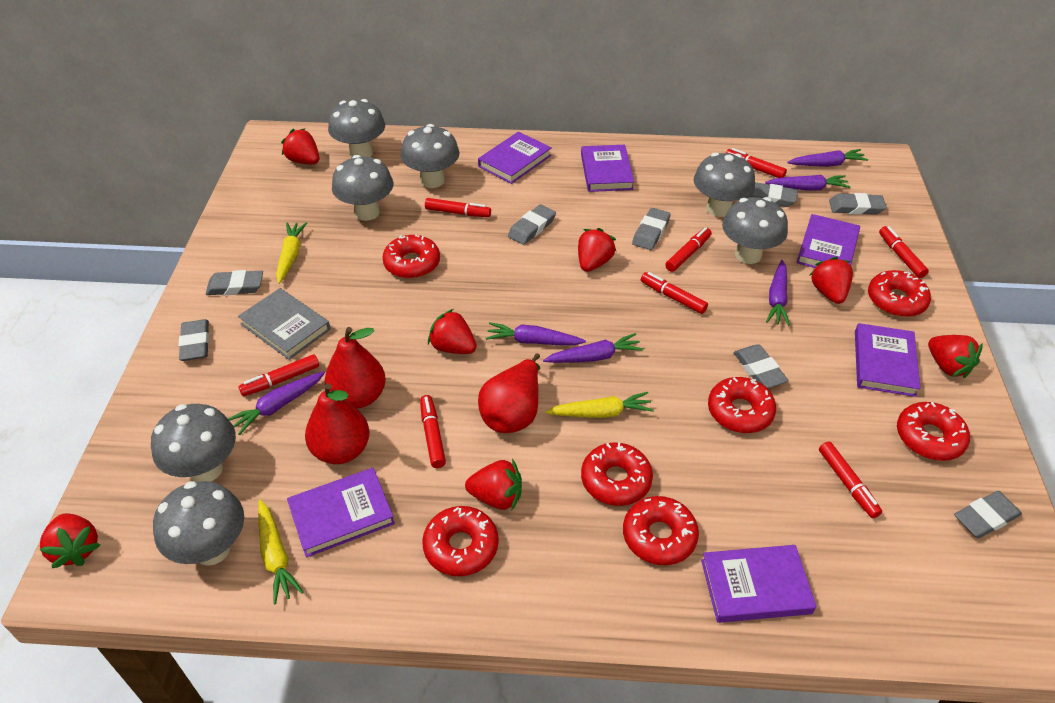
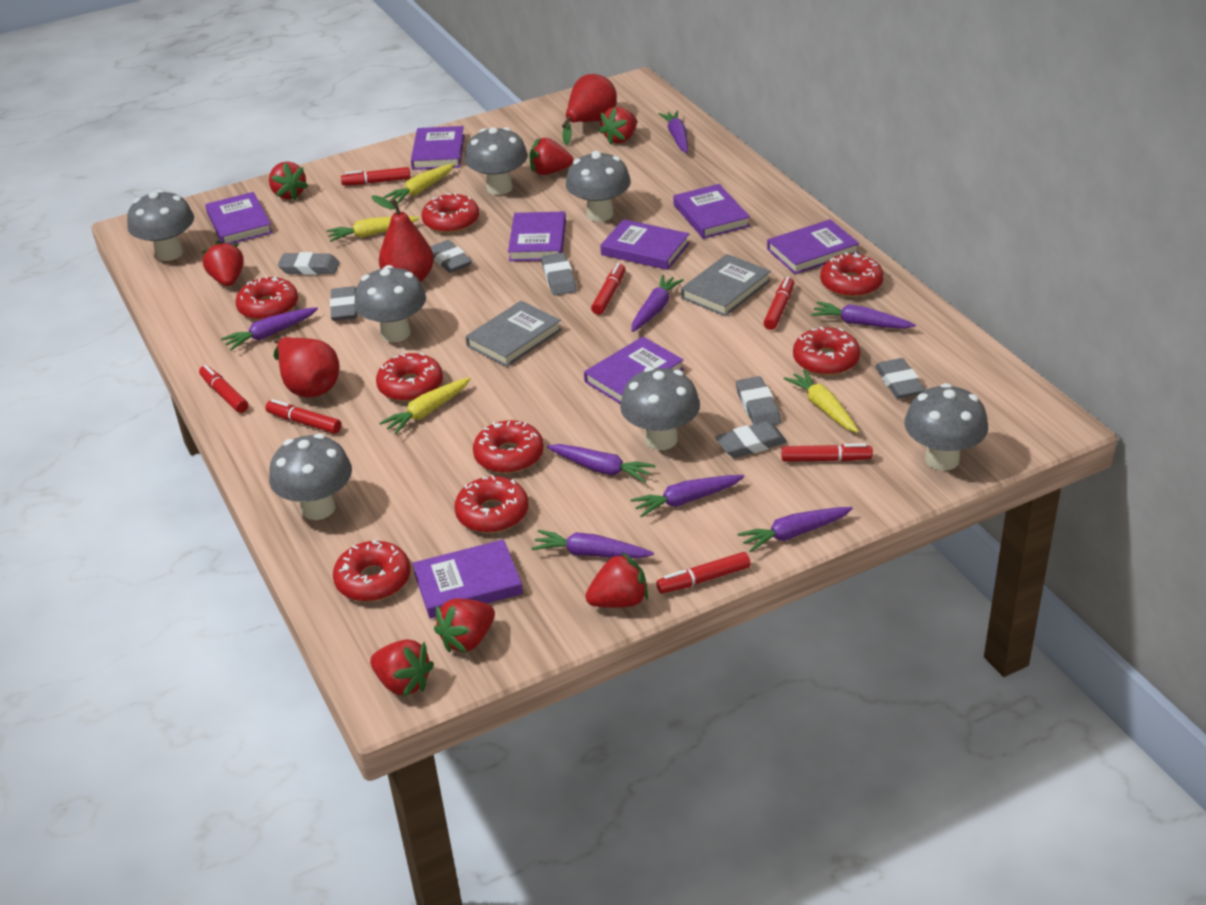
grey book: [238,288,331,360] = 1 -> [466,301,562,367] [681,254,771,316] = 2
grey eraser: [178,319,209,361] [206,270,263,295] [508,204,556,245] [632,208,671,250] [733,344,789,389] [746,182,798,207] [829,193,886,215] [954,491,1022,538] = 8 -> [278,252,340,275] [330,286,357,321] [430,240,472,273] [541,253,577,295] [715,421,787,458] [736,376,781,425] [875,358,925,399] = 7
purple book: [287,468,395,557] [478,132,552,184] [581,145,634,192] [701,545,817,623] [796,214,860,268] [855,323,921,397] = 6 -> [205,192,273,244] [411,126,465,170] [413,539,523,618] [508,212,566,261] [584,337,684,404] [600,219,689,270] [673,184,750,239] [767,219,859,274] = 8
purple carrot: [228,371,325,435] [486,322,586,345] [543,333,643,363] [765,175,851,191] [766,260,790,326] [787,149,868,167] = 6 -> [221,307,318,350] [531,530,654,558] [547,444,656,483] [630,475,744,517] [631,275,684,332] [659,110,688,153] [737,507,853,552] [811,301,916,329] = 8
red donut: [382,235,440,279] [422,506,499,576] [581,443,653,506] [623,496,699,565] [708,377,776,433] [868,270,931,317] [897,402,970,461] = 7 -> [235,276,298,321] [333,539,411,602] [376,353,443,402] [422,193,479,233] [454,476,529,533] [473,420,544,474] [793,327,860,376] [820,252,884,297] = 8
red marker: [239,354,319,396] [420,395,446,468] [425,198,491,217] [641,272,708,314] [665,227,712,272] [726,148,787,178] [819,442,882,518] [879,226,929,278] = 8 -> [199,365,248,413] [265,399,341,434] [341,167,410,185] [591,263,625,315] [656,552,751,594] [764,277,794,330] [781,443,873,462] = 7
yellow carrot: [258,499,303,604] [276,223,307,284] [545,392,654,418] = 3 -> [326,216,420,242] [379,377,471,434] [383,163,455,204] [784,370,859,433] = 4

